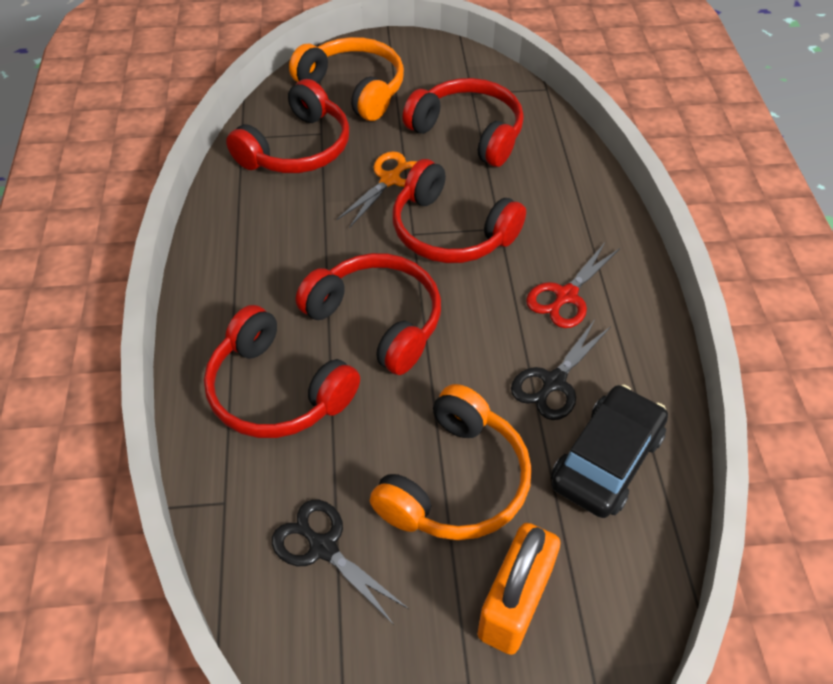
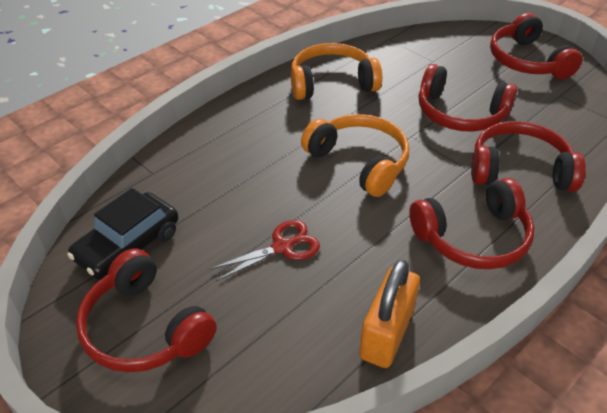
black scissors: [272,500,409,625] [511,320,610,420] = 2 -> none = 0
orange scissors: [336,151,418,228] = 1 -> none = 0

